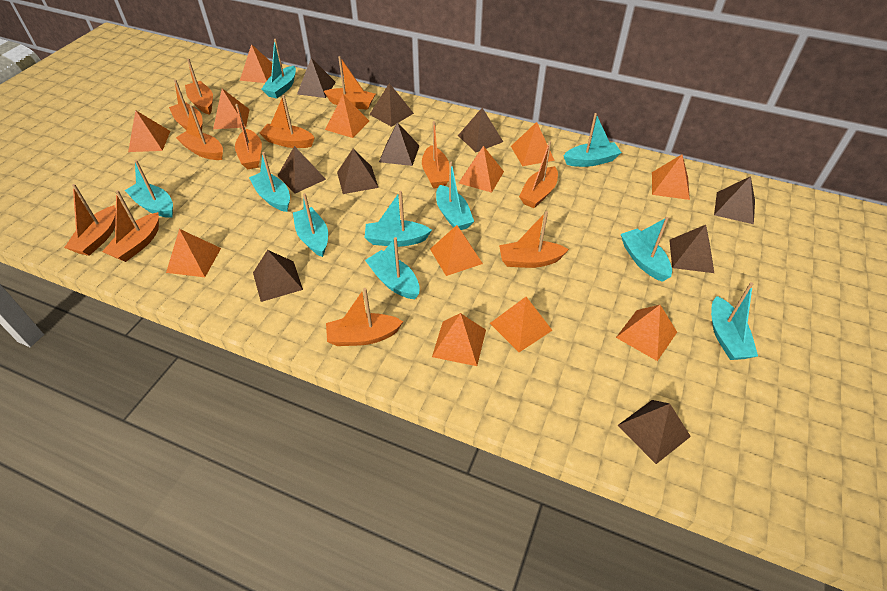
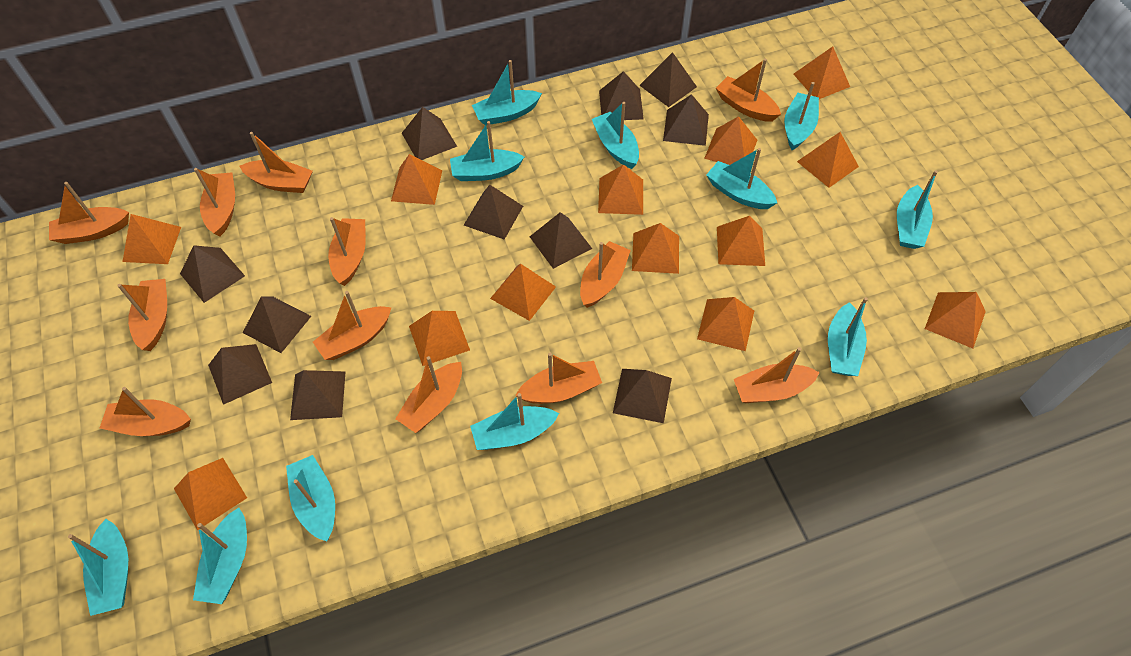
brown pyramid: [253,250,303,302] [278,146,326,193] [297,58,336,98] [337,149,378,194] [369,83,414,127] [379,122,420,166] [458,108,503,152] [618,400,691,464] [669,225,714,273] [714,176,755,224] = 10 -> [180,245,245,303] [208,344,272,405] [243,297,311,353] [290,370,346,420] [402,107,457,160] [464,185,523,240] [530,212,592,269] [599,71,644,120] [613,369,672,423] [639,52,697,107] [663,94,709,146] = 11
orange pyramid: [128,110,170,152] [166,229,221,277] [213,89,250,129] [240,44,272,83] [325,95,369,138] [430,225,483,276] [432,313,486,366] [459,146,504,193] [490,297,553,352] [511,122,555,166] [616,305,677,361] [652,154,690,200] = 12 -> [123,214,181,264] [174,458,247,530] [391,154,442,205] [409,311,470,366] [490,264,556,321] [598,164,643,215] [632,223,679,274] [697,297,754,351] [704,116,757,165] [717,216,765,266] [793,46,850,99] [797,132,859,188] [925,292,986,348] = 13
turquoise boat: [125,160,173,218] [249,152,290,212] [261,39,296,98] [293,193,328,257] [365,191,432,247] [365,237,420,299] [436,162,474,230] [563,113,622,167] [621,217,672,282] [711,282,758,360] = 10 -> [68,519,128,616] [193,508,247,604] [286,455,335,542] [450,121,524,181] [470,393,559,450] [472,60,542,125] [592,102,639,169] [706,148,777,209] [784,82,819,150] [828,297,868,376] [897,170,938,249] = 11

